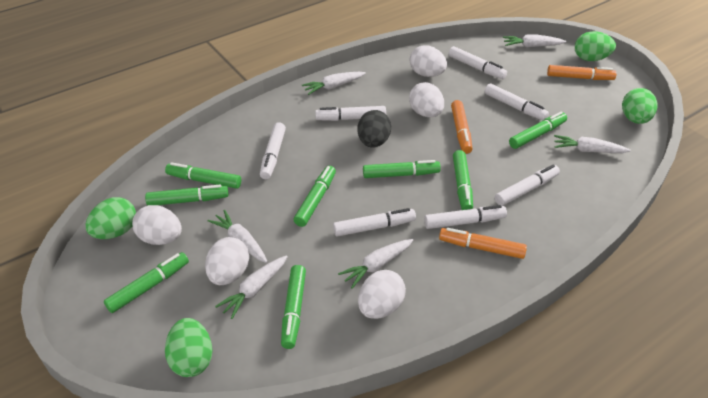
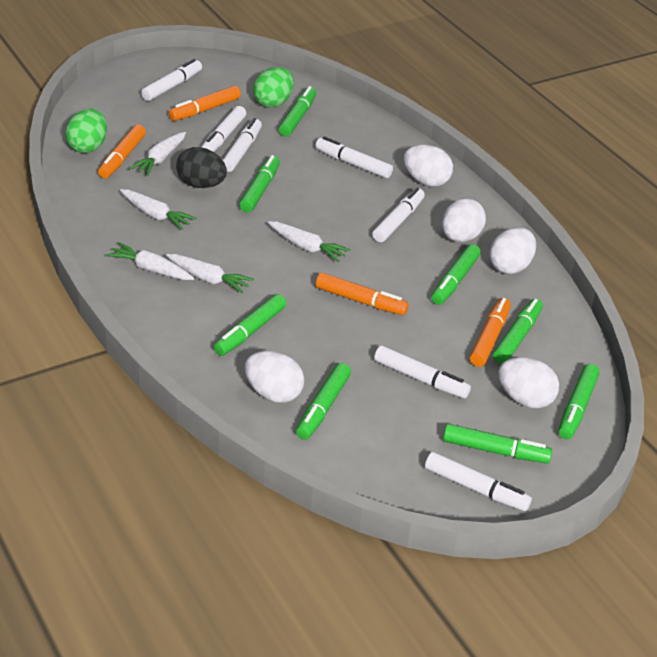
green egg: [85,197,136,239] [165,318,213,377] [575,31,616,61] [622,88,657,124] = 4 -> [65,109,107,153] [253,67,293,108] = 2
orange marker: [439,228,527,259] [451,100,472,154] [547,65,617,80] = 3 -> [98,125,146,179] [169,86,241,121] [316,273,409,315] [470,298,511,367] = 4
white carrot: [207,210,268,263] [215,255,288,319] [302,72,366,95] [338,239,413,289] [503,35,566,47] [554,135,631,153] = 6 -> [106,242,194,280] [120,189,196,230] [129,132,186,176] [166,254,254,293] [268,221,351,262] = 5

